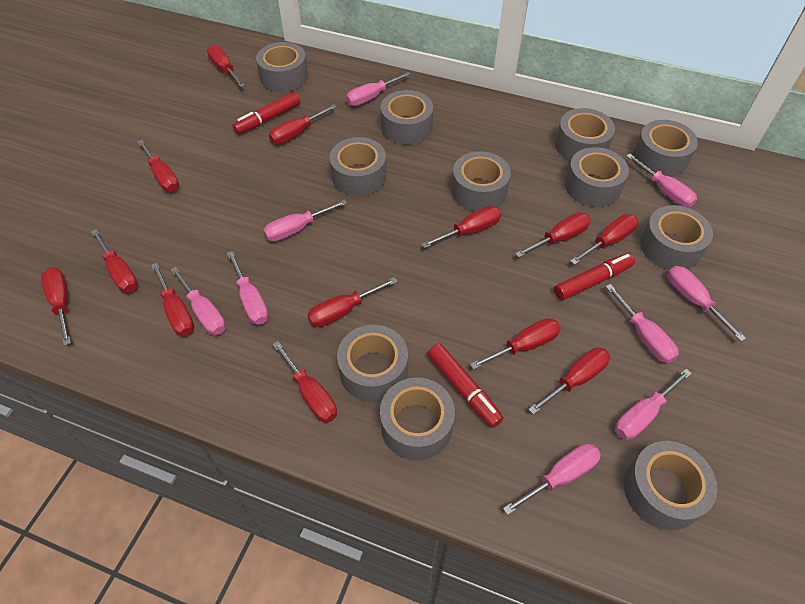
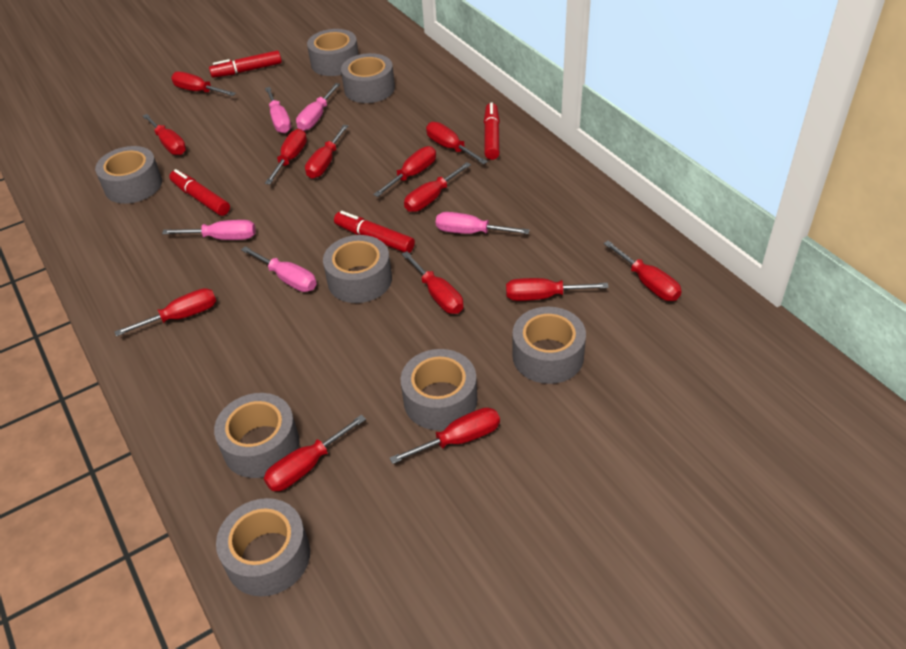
grey tape: [256,42,308,92] [329,137,387,196] [337,325,408,402] [380,378,455,460] [381,90,433,145] [451,151,511,211] [555,108,615,161] [565,147,629,207] [624,441,717,530] [633,120,698,177] [640,205,713,270] = 11 -> [95,146,162,204] [214,393,300,478] [216,498,310,597] [307,29,359,76] [323,235,392,303] [341,53,395,103] [401,349,477,430] [512,307,586,384] = 8
pink screwdriver: [170,267,226,335] [227,251,269,325] [263,199,347,242] [346,72,411,106] [503,444,601,515] [605,284,679,363] [615,369,692,440] [626,153,697,208] [668,266,746,342] = 9 -> [162,220,256,240] [241,246,317,292] [265,87,291,133] [296,83,340,131] [436,212,530,234] = 5
red marker: [232,92,300,134] [428,343,504,428] [554,253,635,300] = 3 -> [169,169,230,216] [209,50,282,78] [334,211,415,253] [484,103,500,160] = 4

